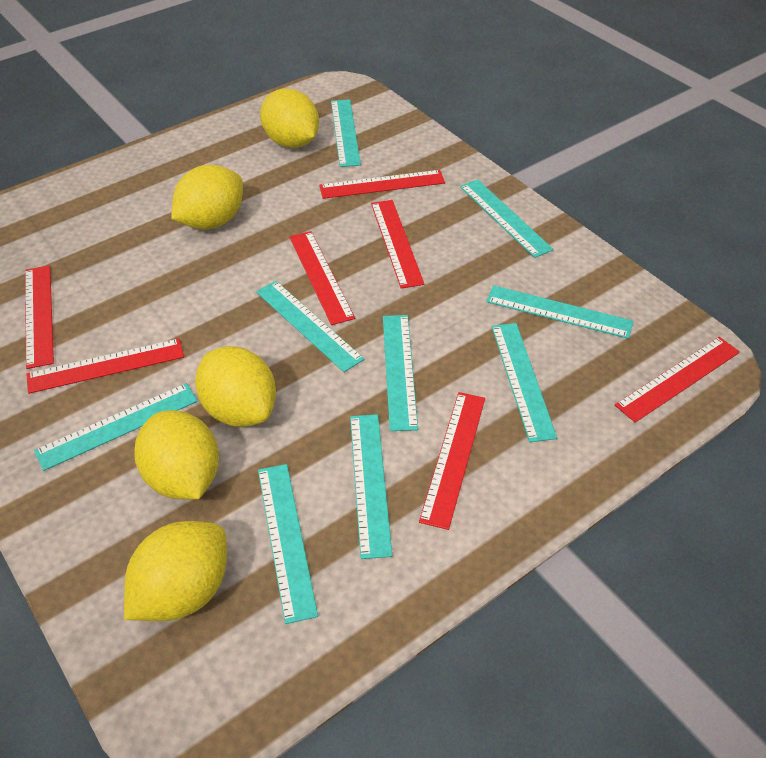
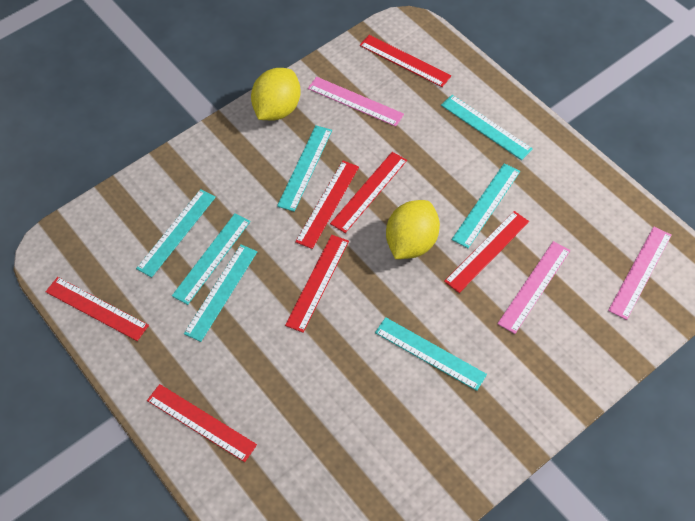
pink ruler: none = 0 -> [308,77,404,127] [497,241,570,334] [608,227,672,320] = 3
turquoise ruler: [34,383,198,471] [256,281,364,372] [258,464,318,624] [331,99,361,167] [350,414,392,559] [383,315,418,431] [460,179,554,258] [486,285,634,339] [492,323,557,442] = 9 -> [136,189,216,277] [172,214,250,305] [184,245,257,342] [277,125,332,212] [375,317,487,391] [441,95,533,160] [452,163,520,248] = 7
yellow lemon: [124,521,227,621] [134,410,219,499] [171,165,243,230] [195,346,276,427] [260,88,319,148] = 5 -> [251,68,301,121] [386,200,440,259] = 2

